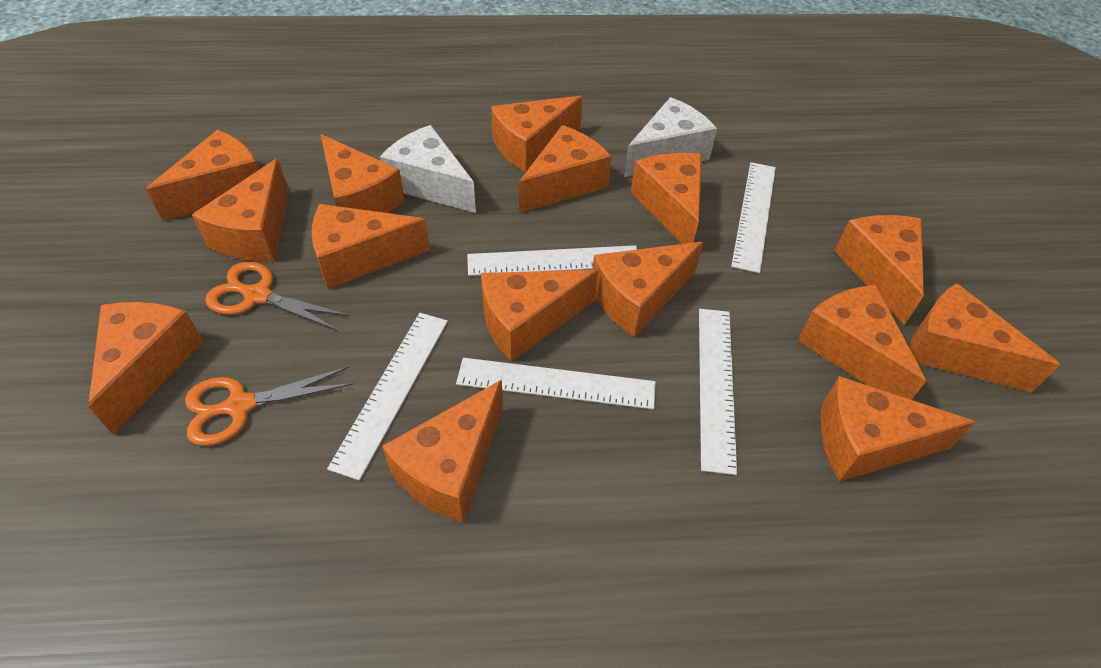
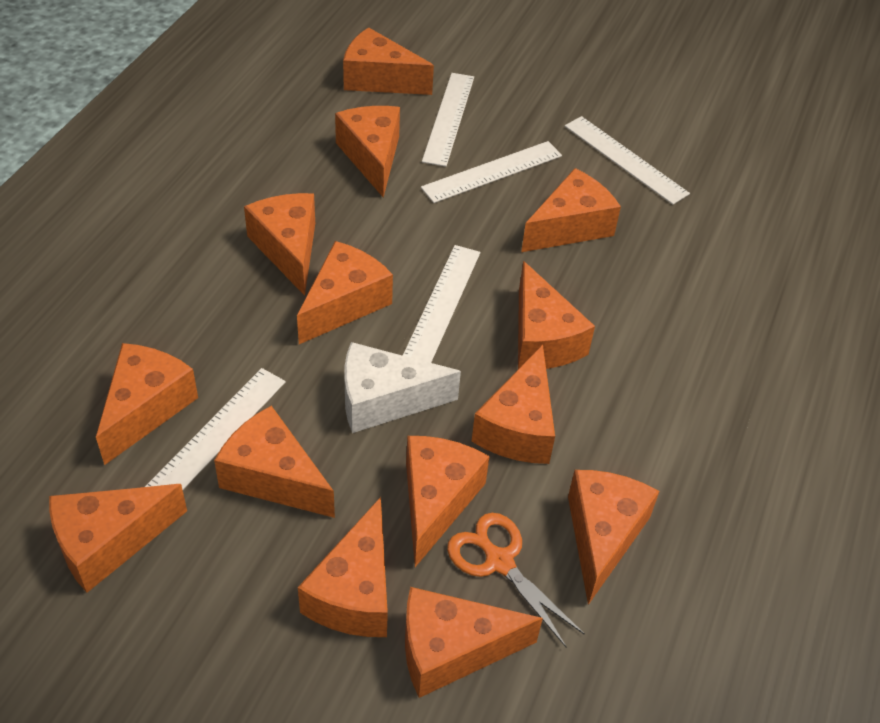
orange cheese: [88,302,204,435] [146,130,259,221] [192,158,289,262] [312,204,430,289] [320,134,405,213] [382,380,503,523] [481,270,598,362] [491,96,583,172] [519,125,612,213] [593,242,703,337] [631,153,702,244] [798,285,926,400] [820,376,976,482] [835,215,924,325] [909,283,1060,393] = 15 -> [49,484,187,593] [96,343,198,465] [214,406,335,518] [244,193,315,296] [297,241,393,344] [298,497,388,637] [335,106,400,198] [343,27,434,95] [405,587,543,698] [406,436,490,567] [472,345,555,464] [518,261,595,369] [521,168,621,252] [568,470,660,605] = 14
orange scissors: [185,366,353,446] [205,262,350,331] = 2 -> [447,513,584,648] = 1
white cheese: [380,125,476,213] [624,97,717,177] = 2 -> [344,342,461,433] = 1

